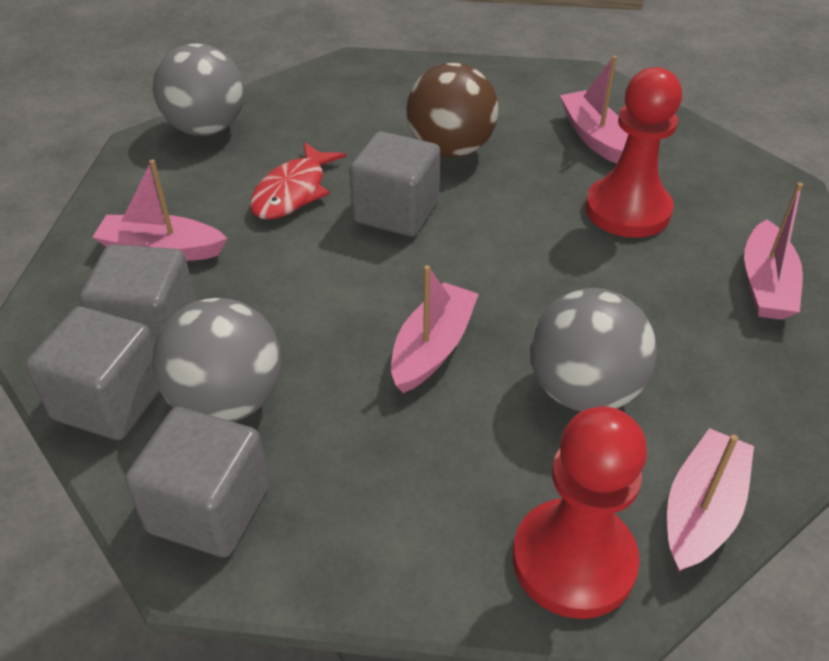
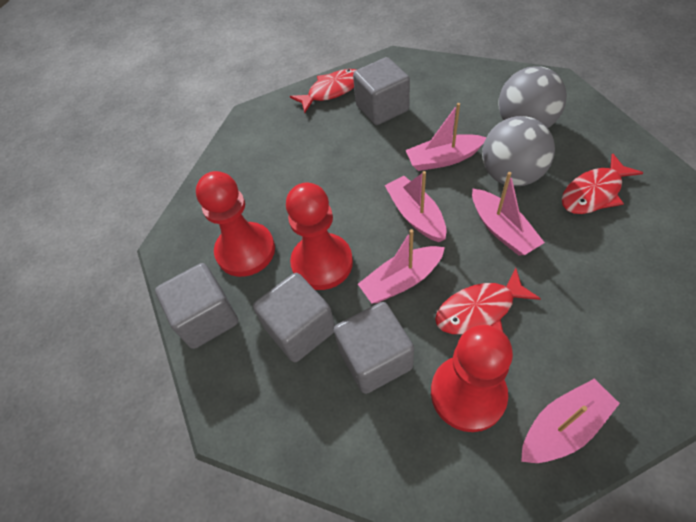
brown ball: [407,63,499,158] = 1 -> none = 0
grey ball: [152,298,282,422] [153,43,244,136] [530,288,657,412] = 3 -> [482,116,555,187] [499,66,567,128] = 2
red fish: [250,142,346,220] = 1 -> [290,69,356,113] [435,268,541,334] [562,153,643,214] = 3
red pawn: [513,406,647,619] [585,67,682,238] = 2 -> [196,171,275,277] [286,183,353,290] [431,325,513,432] = 3

